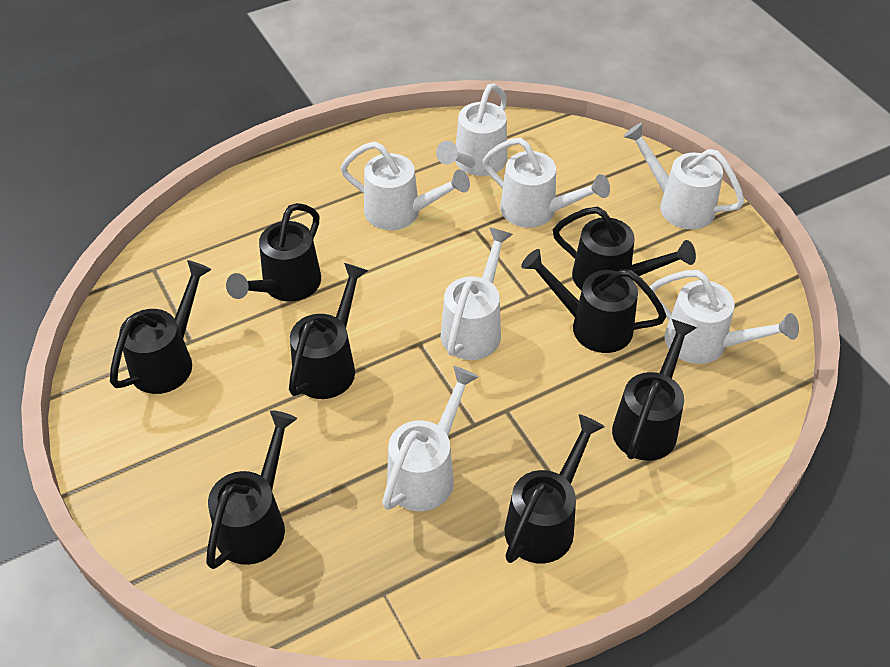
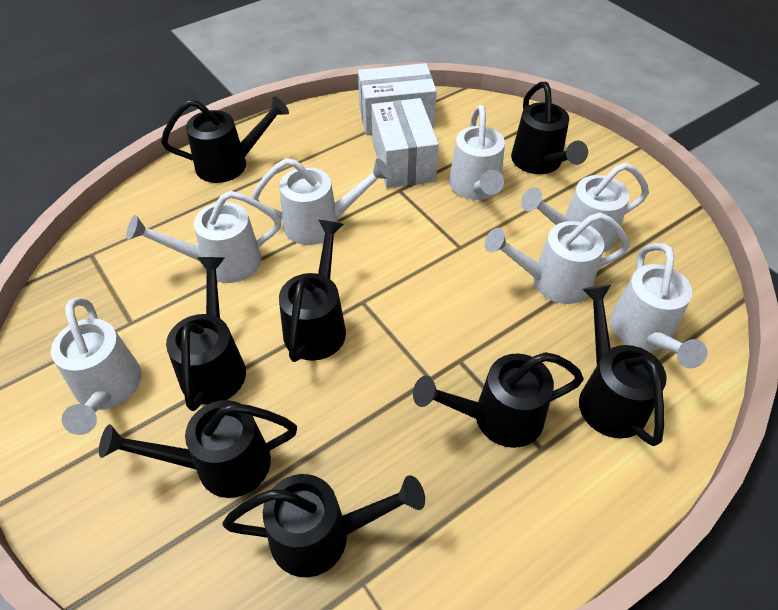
white box: none = 0 -> [358,63,437,135] [371,98,439,188] = 2

